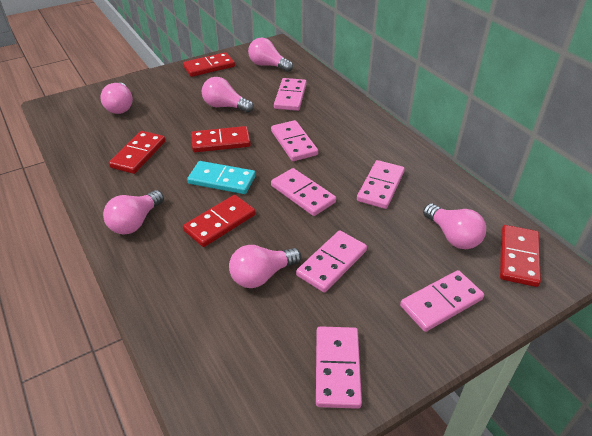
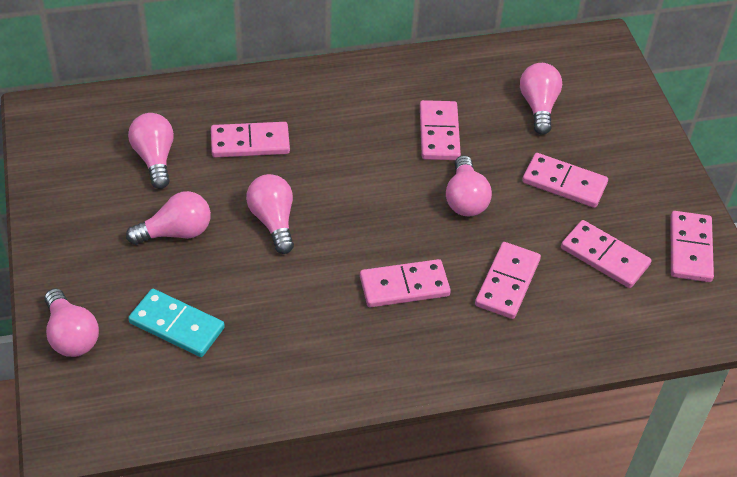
red domino: [109,131,165,174] [183,52,235,77] [183,195,256,247] [191,126,251,152] [500,225,541,287] = 5 -> none = 0

